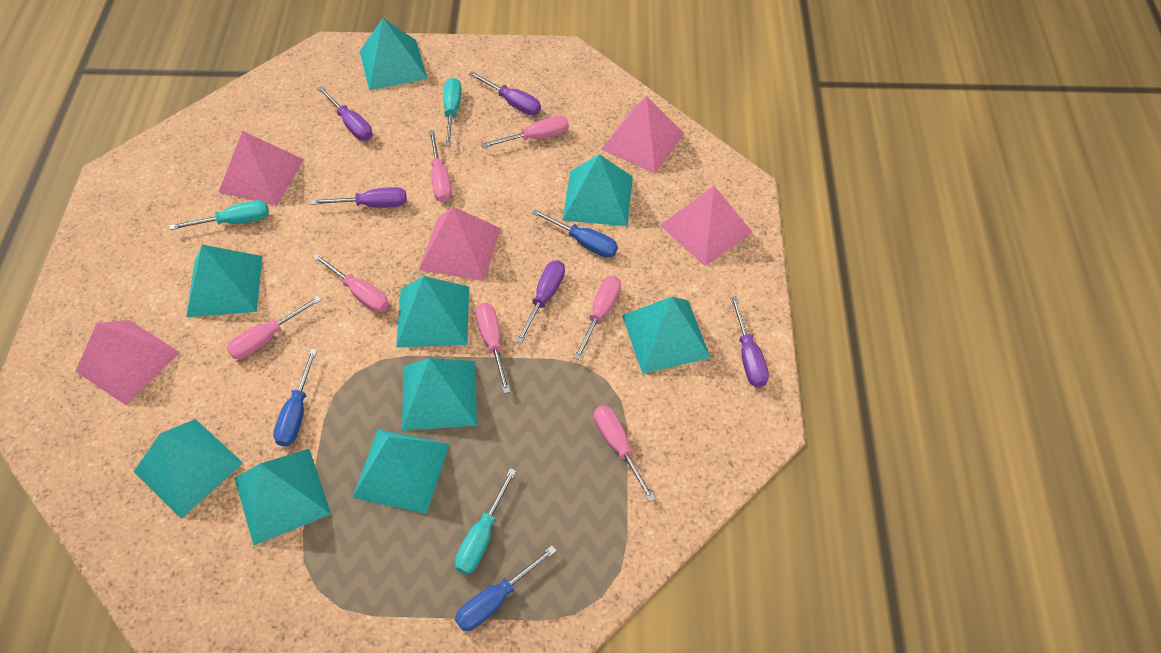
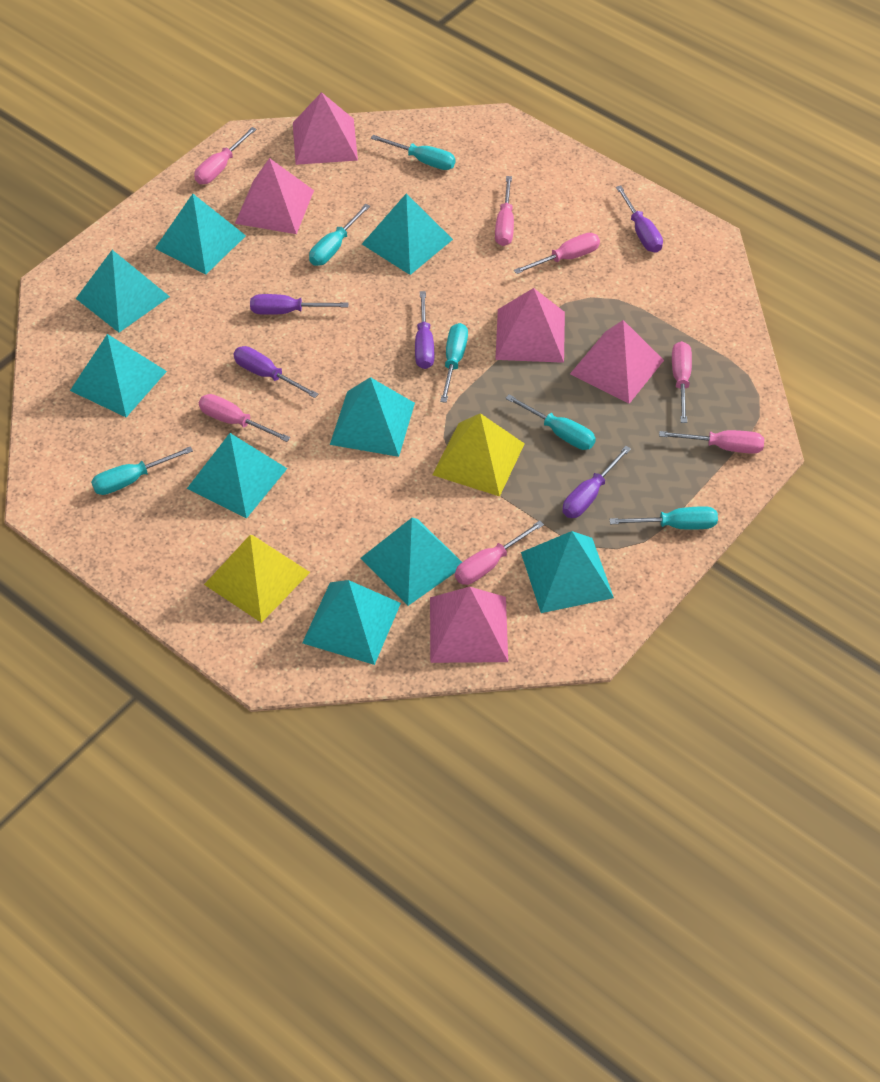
blue screwdriver: [273,349,317,447] [455,546,557,631] [532,209,618,258] = 3 -> none = 0
turquoise screwdriver: [170,200,269,230] [443,78,461,146] [455,468,516,575] = 3 -> [91,446,193,495] [309,204,370,266] [371,135,455,170] [440,323,468,403] [505,394,596,450] [610,506,718,530] = 6
yellow pyramid: none = 0 -> [204,535,310,623] [433,413,525,497] = 2

